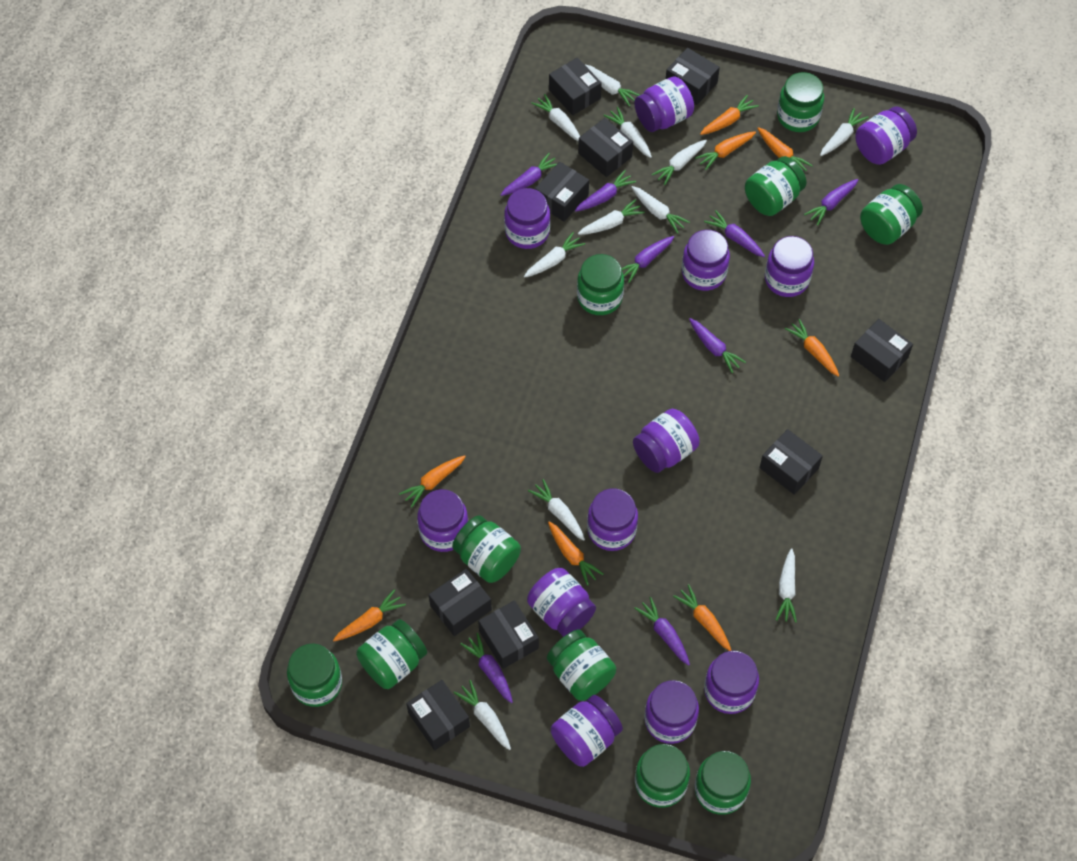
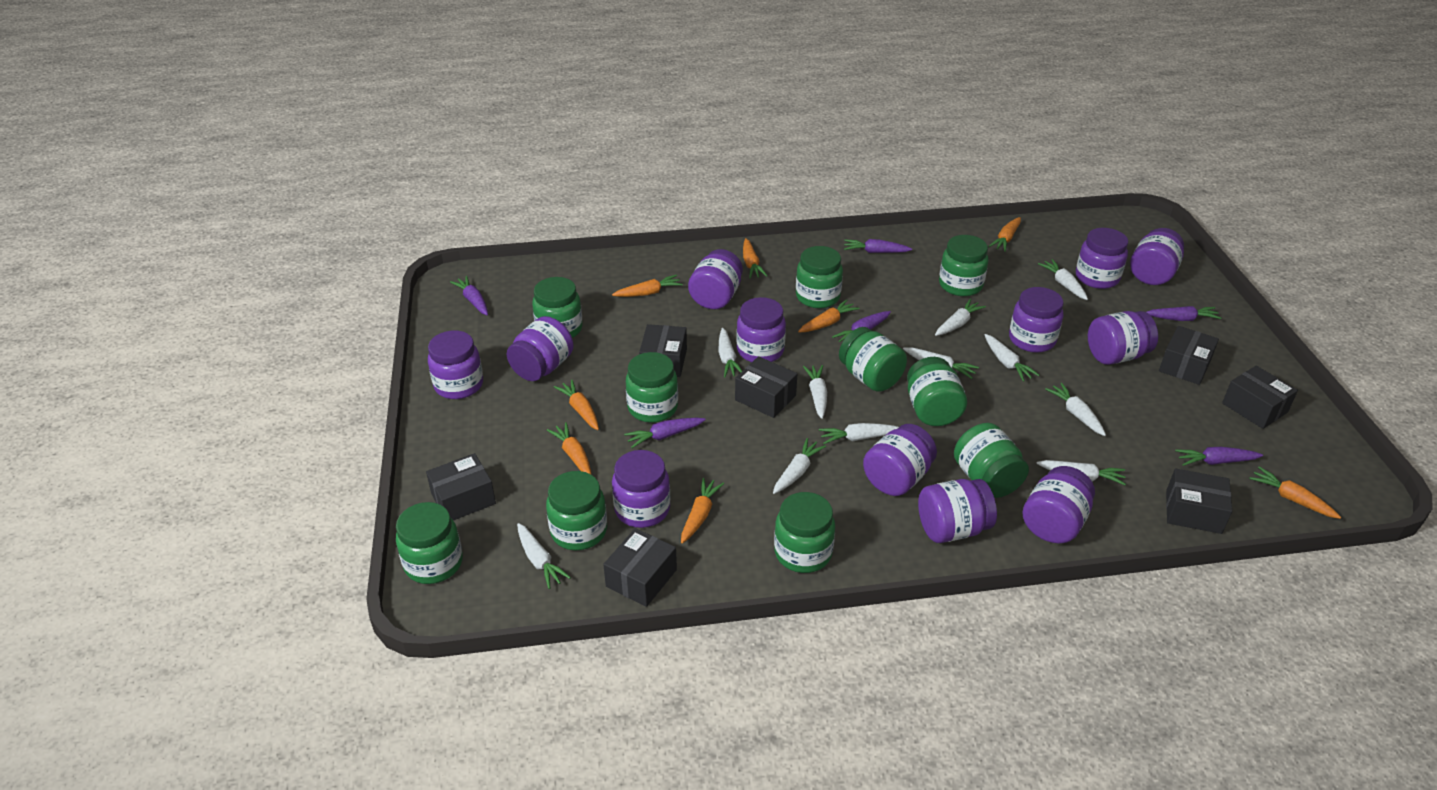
black box: [406,680,470,750] [429,569,492,636] [478,600,539,669] [535,162,589,222] [549,57,602,115] [578,118,633,177] [666,48,720,105] [760,429,823,495] [851,319,913,382] = 9 -> [426,453,496,521] [603,528,677,607] [639,324,687,377] [735,356,797,418] [1159,326,1219,385] [1166,468,1232,534] [1222,366,1298,429] = 7
purple carrot: [460,633,513,703] [501,153,558,196] [575,170,636,212] [622,236,674,283] [634,597,690,666] [689,318,746,373] [704,210,765,257] [804,179,858,226] = 8 -> [450,276,488,315] [624,418,706,448] [832,311,891,342] [844,239,912,253] [1146,306,1222,321] [1175,447,1263,466] = 6

